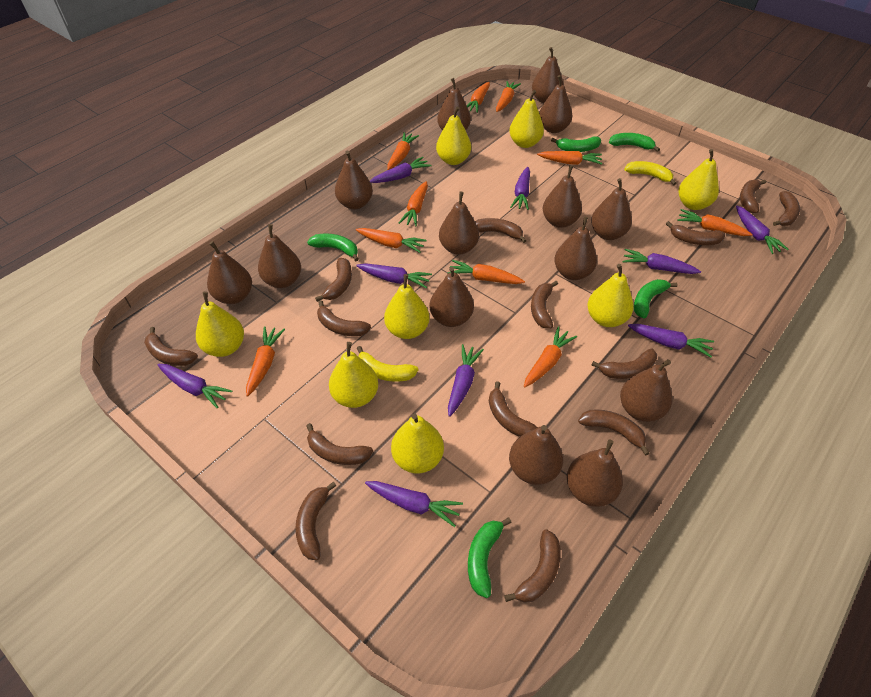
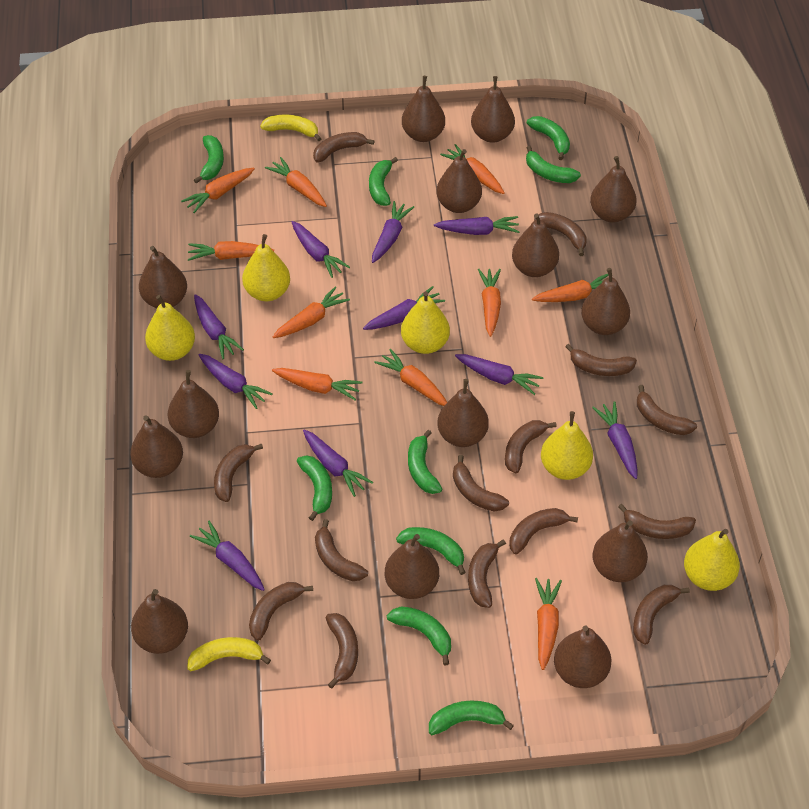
green banana: [307,234,359,261] [468,517,512,598] [551,136,601,152] [609,133,660,152] [634,279,678,318] = 5 -> [194,135,224,183] [297,455,332,521] [369,157,398,206] [387,606,451,665] [396,527,466,575] [408,430,442,494] [429,701,514,735] [526,146,581,183] [527,116,570,160] = 9
purple carrot: [158,364,233,408] [356,263,432,288] [365,481,463,527] [370,157,431,183] [448,344,484,417] [510,167,530,210] [623,249,701,274] [628,324,714,358] [736,206,788,254] = 9 -> [190,521,265,591] [194,294,244,359] [199,354,273,409] [292,221,350,278] [303,430,373,497] [363,286,445,330] [372,201,414,263] [434,216,520,235] [455,354,543,395] [592,401,637,479] = 10
yellow pear: [196,291,244,357] [329,342,378,408] [384,274,430,339] [391,414,444,473] [436,106,471,165] [509,90,544,148] [587,264,633,327] [678,149,719,210] = 8 -> [145,295,195,361] [242,234,290,301] [401,291,450,354] [541,411,593,480] [684,529,740,591] = 5

